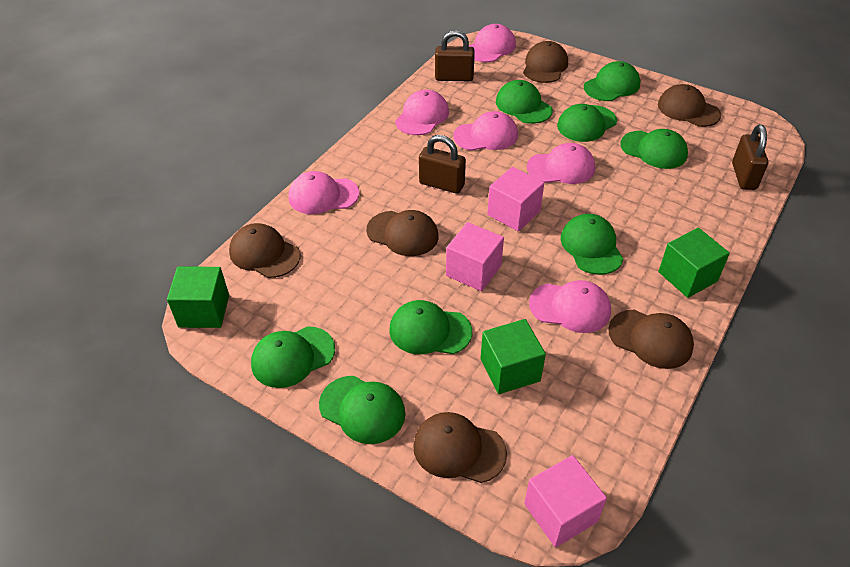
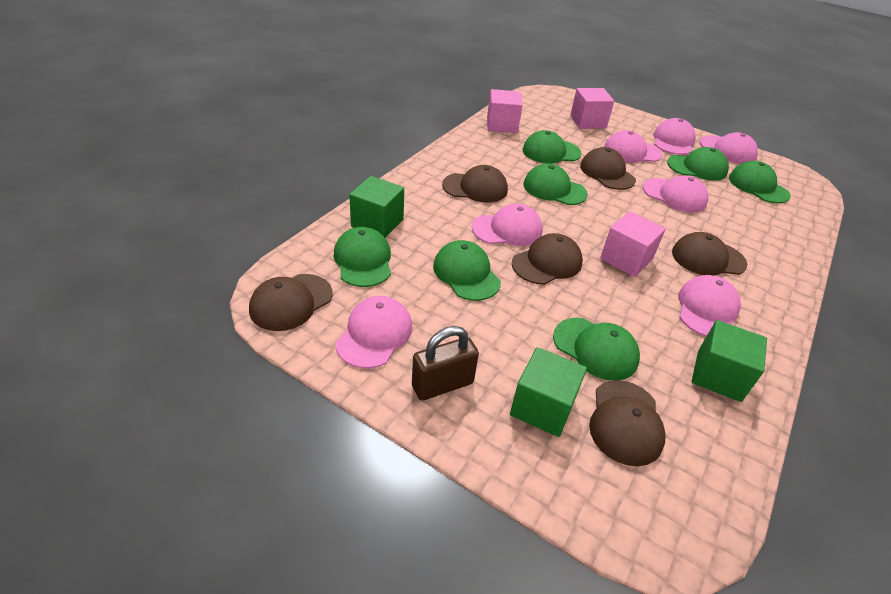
brown padlock: [419,135,466,194] [435,30,475,81] [732,125,768,190] = 3 -> [412,326,479,400] = 1
green cap: [251,326,335,388] [319,376,406,444] [389,300,472,354] [496,80,553,124] [557,104,617,142] [560,214,623,275] [584,61,640,101] [620,129,688,169] = 8 -> [333,227,391,287] [433,240,501,301] [522,130,582,164] [524,163,588,205] [553,318,640,381] [667,147,729,181] [729,161,791,204] = 7
pink cap: [288,171,359,214] [395,90,449,135] [453,111,518,151] [469,24,516,62] [527,143,595,184] [529,280,611,333] = 6 -> [336,296,412,369] [472,204,543,246] [604,130,662,163] [643,176,708,213] [653,118,696,155] [678,275,741,336] [700,132,758,164] = 7

